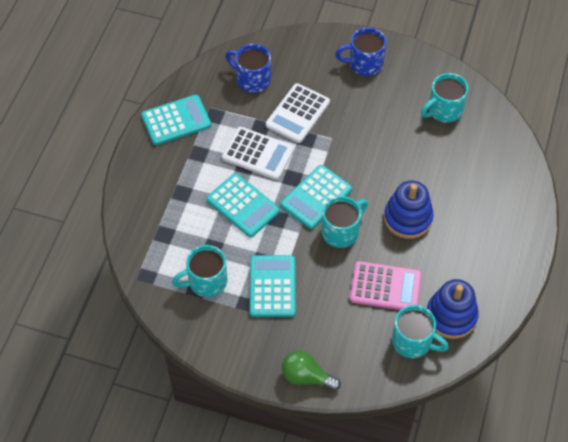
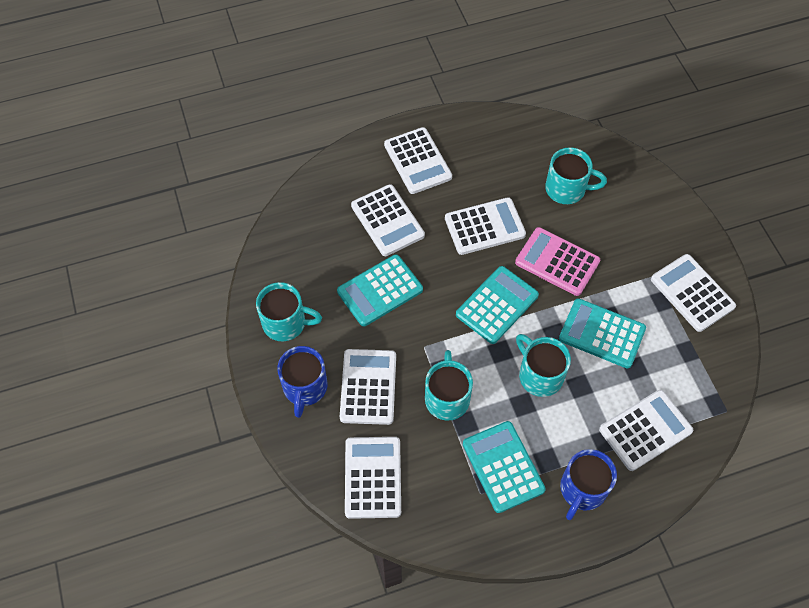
blue stacking toy: [384,181,434,239] [427,279,479,339] = 2 -> none = 0
green light bulb: [282,350,341,391] = 1 -> none = 0
white calculator: [222,127,294,180] [266,83,330,143] = 2 -> [340,349,396,425] [345,437,401,519] [351,184,425,256] [384,127,452,194] [445,197,526,255] [599,390,693,471] [651,254,736,332] = 7

